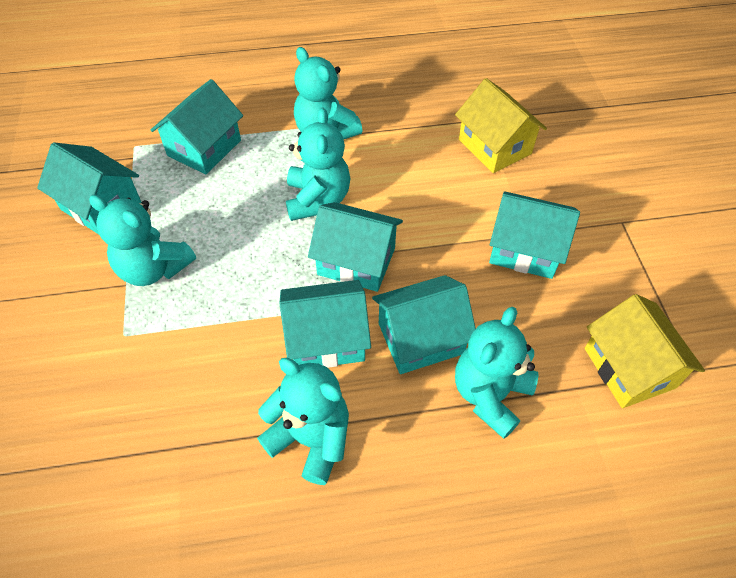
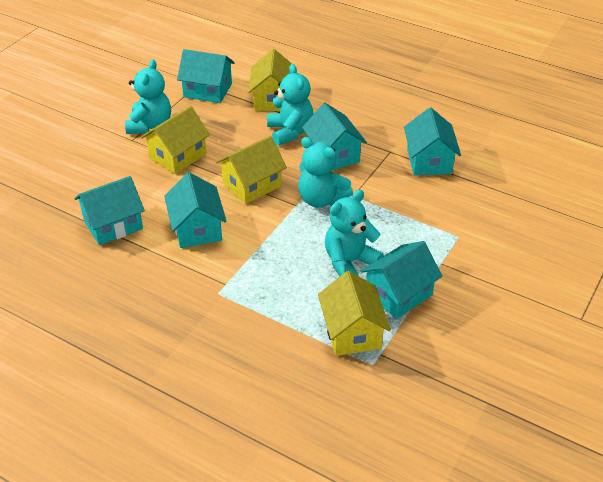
turquoise teddy bear: [89,195,196,286] [257,358,349,485] [286,107,350,221] [294,47,362,140] [455,307,538,439] = 5 -> [125,59,171,134] [267,64,313,146] [298,137,353,208] [325,190,384,276] = 4
yellow house: [455,78,547,173] [585,294,705,408] = 2 -> [141,106,210,174] [216,136,287,204] [248,49,297,111] [318,271,391,356] = 4

